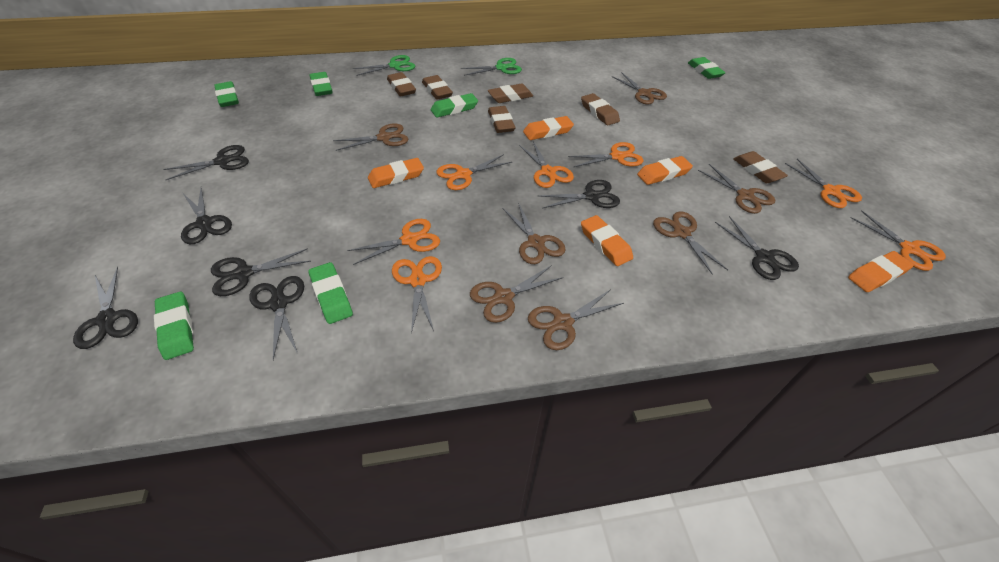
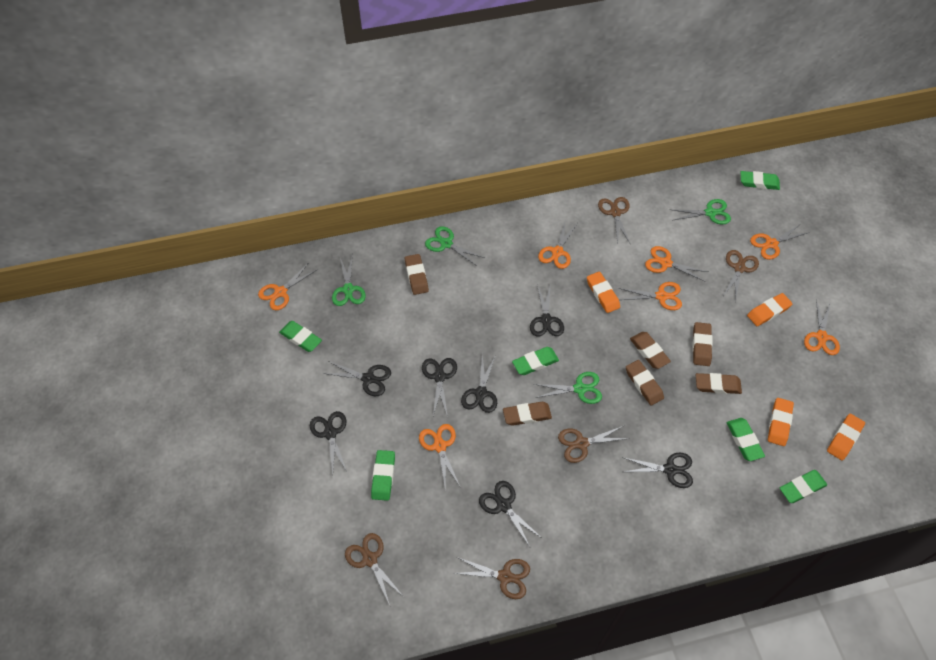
brown scissors: [333,123,408,151] [470,265,564,323] [502,203,566,264] [528,289,624,350] [611,72,667,104] [653,211,728,275] [698,164,775,214] = 7 -> [345,533,404,605] [454,557,530,599] [558,426,630,463] [598,197,630,244] [723,250,759,302] = 5
green scissors: [353,55,415,76] [461,58,522,76] = 2 -> [332,254,366,306] [425,226,485,266] [534,372,602,404] [673,199,731,224] = 4
orange eraser: [368,158,424,188] [523,116,574,140] [581,215,633,266] [637,156,693,185] [848,251,914,292] = 5 -> [587,272,620,313] [747,293,793,326] [768,398,794,446] [827,414,865,461] = 4

